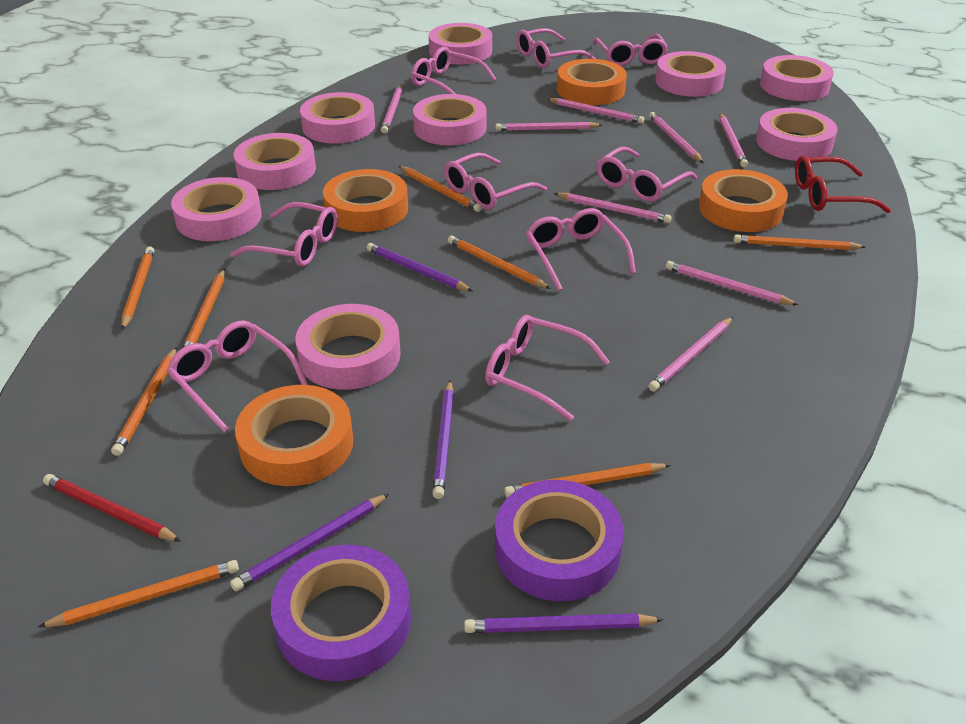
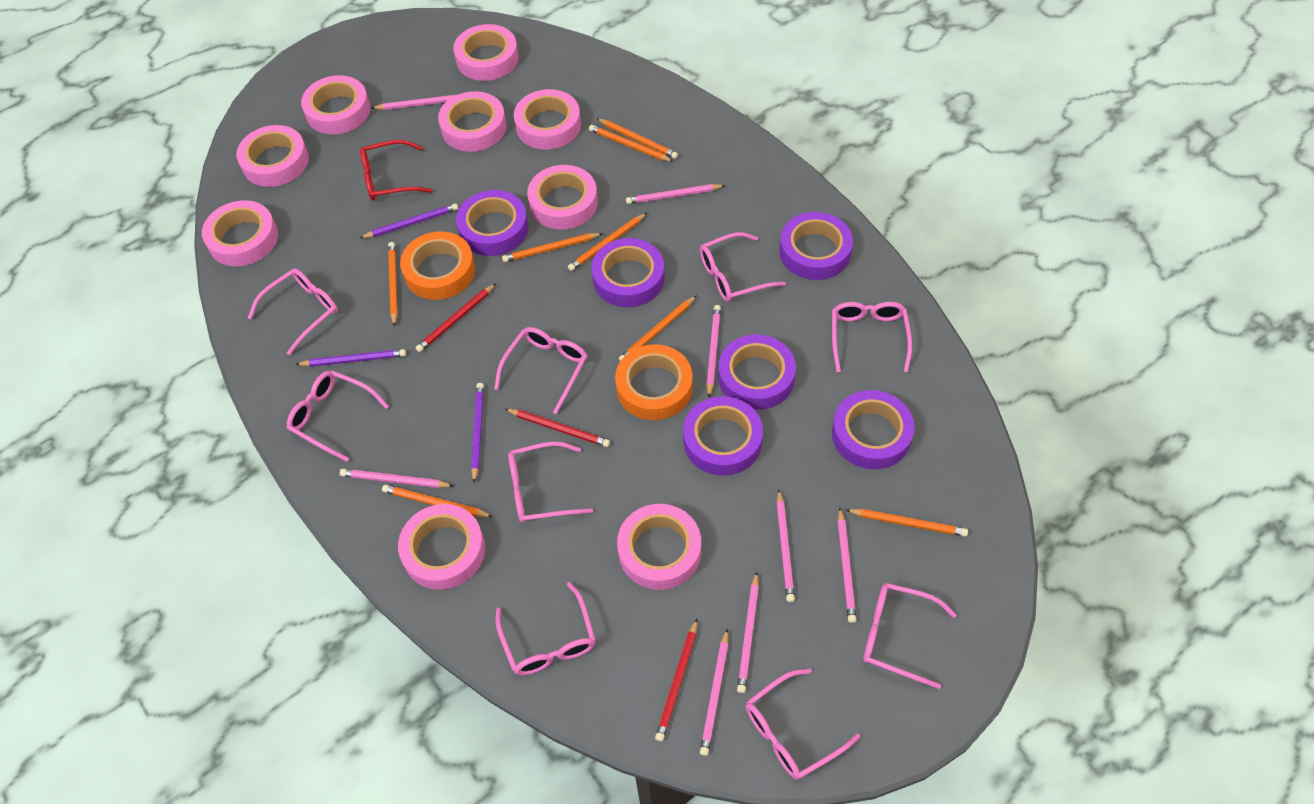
orange tape: [235,385,353,486] [323,169,408,232] [557,59,627,105] [699,169,788,232] = 4 -> [400,231,475,300] [615,344,693,420] = 2
purple pencil: [230,494,389,591] [366,243,473,291] [432,380,454,499] [464,613,664,633] = 4 -> [295,349,406,367] [360,203,458,238] [471,383,484,483] = 3
purple tape: [271,545,411,681] [495,480,624,601] = 2 -> [456,190,528,256] [592,238,665,307] [683,396,763,476] [718,334,796,410] [779,212,853,280] [832,390,915,469] = 6
red pencil: [43,474,181,541] = 1 -> [415,283,496,352] [505,409,610,447] [655,619,697,742] = 3

